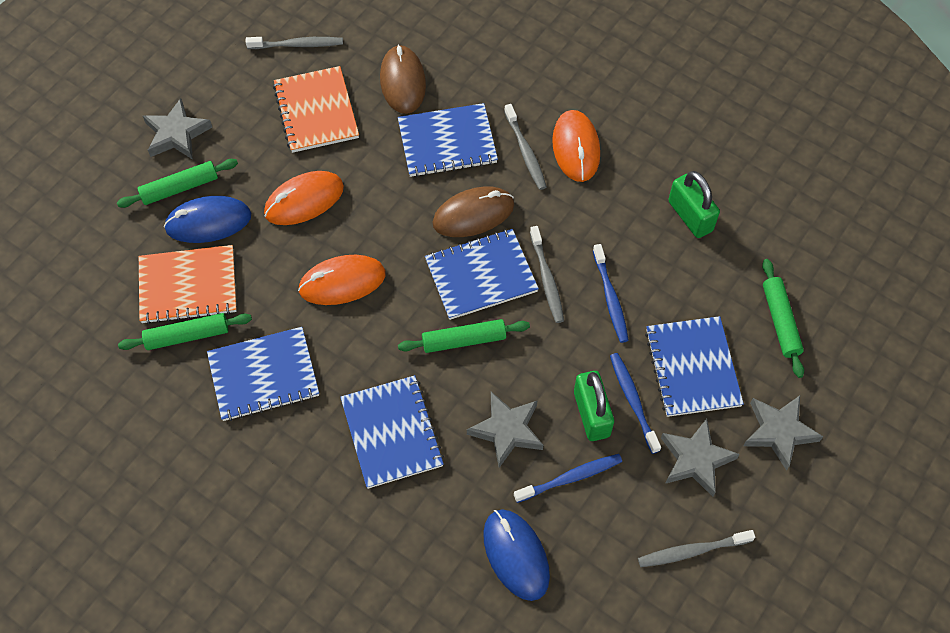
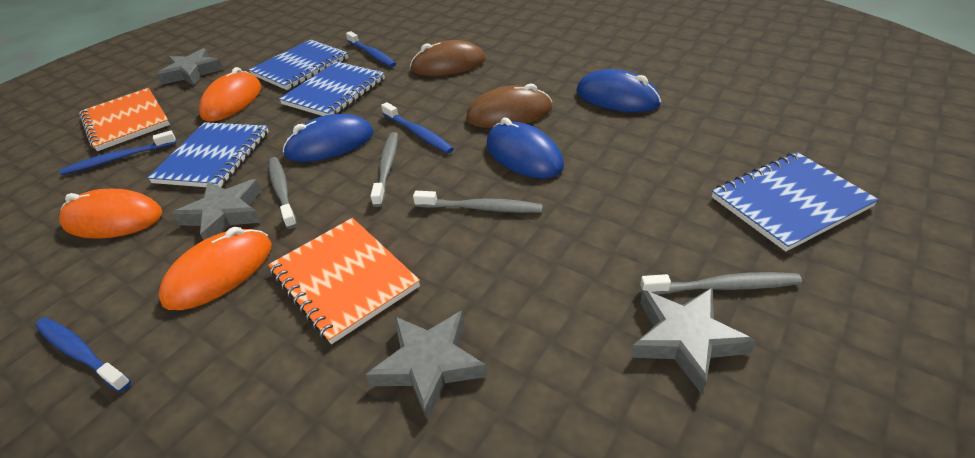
blue mouse: [164,196,251,243] [483,509,550,601] = 2 -> [283,114,374,162] [487,118,564,179] [576,69,661,112] = 3
blue notebook: [207,327,319,421] [340,375,444,489] [398,103,498,177] [425,229,539,320] [645,316,744,417] = 5 -> [147,122,269,187] [248,40,348,90] [279,61,385,116] [712,152,879,252] = 4
blue toothbrush: [514,454,622,503] [593,244,629,343] [610,353,661,454] = 3 -> [35,317,131,392] [60,131,177,175] [346,31,396,67] [381,102,454,153] = 4
green padlock: [574,371,614,441] [668,171,720,238] = 2 -> none = 0
green rolling pin: [117,159,238,208] [118,313,252,350] [398,319,530,353] [762,259,804,378] = 4 -> none = 0

